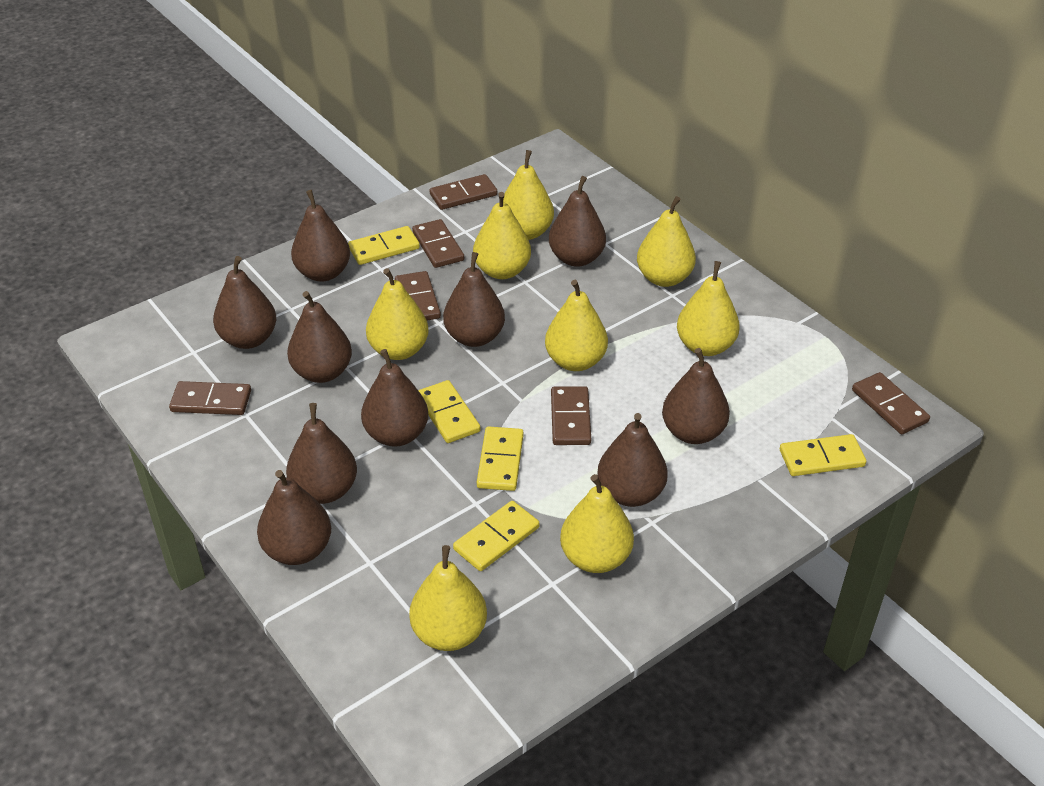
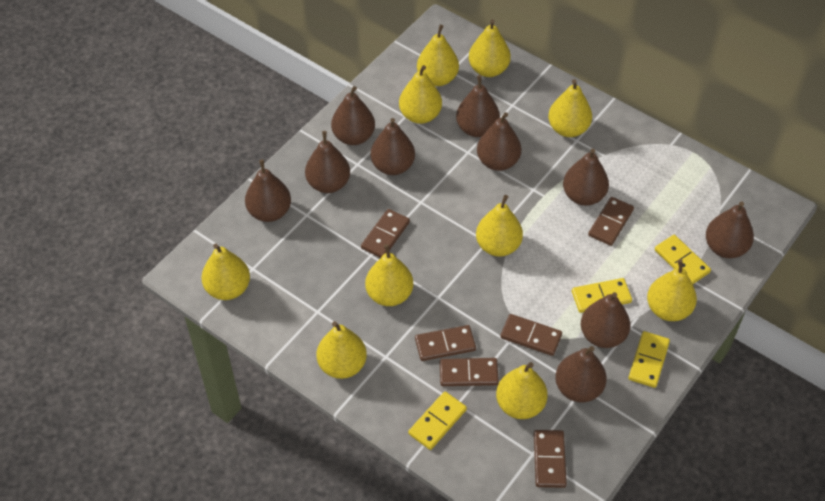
yellow domino: [348,226,420,265] [418,380,481,443] [453,501,540,571] [477,426,524,491] [780,434,866,476] = 5 -> [408,391,467,450] [572,278,632,313] [628,331,670,388] [655,235,711,284] = 4
yellow pear: [366,268,429,360] [409,545,487,651] [473,192,531,279] [503,150,554,240] [545,280,608,371] [560,474,634,573] [637,196,696,287] [677,261,740,356] = 8 -> [201,244,250,300] [317,321,367,379] [365,244,413,306] [399,65,442,124] [417,25,459,86] [469,19,511,77] [476,195,523,257] [496,362,548,419] [548,79,592,137] [647,259,697,321] = 10

